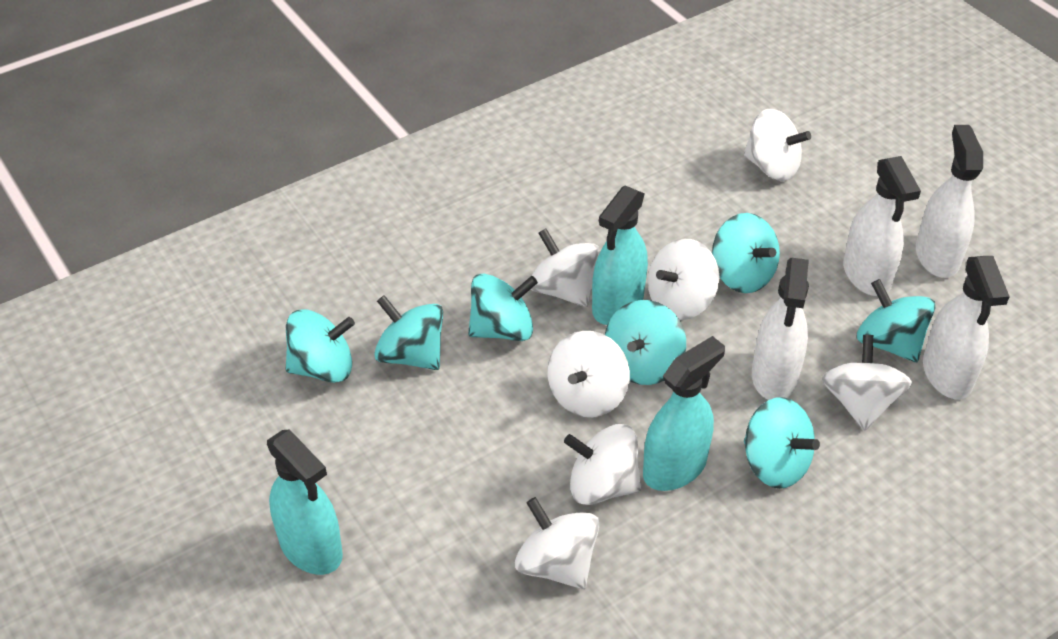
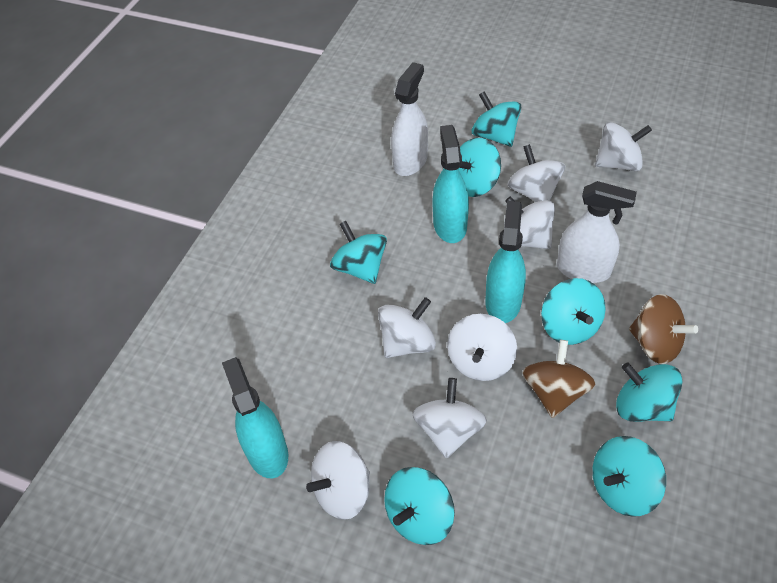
brown spinning top: none = 0 -> [522,340,596,418] [629,294,698,364] = 2
white spray bottle: [752,258,809,400] [843,156,921,296] [916,125,983,278] [923,256,1010,399] = 4 -> [391,62,428,176] [557,181,637,283] = 2

